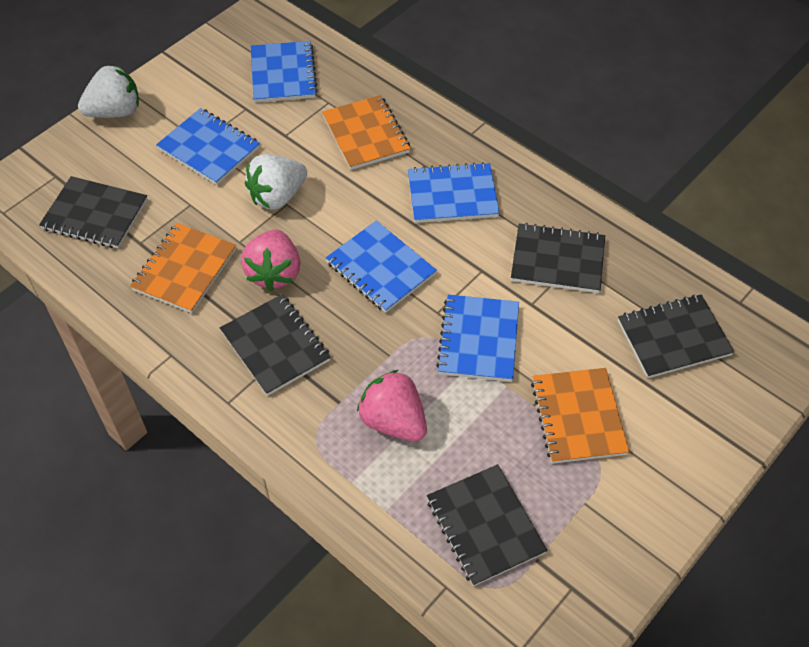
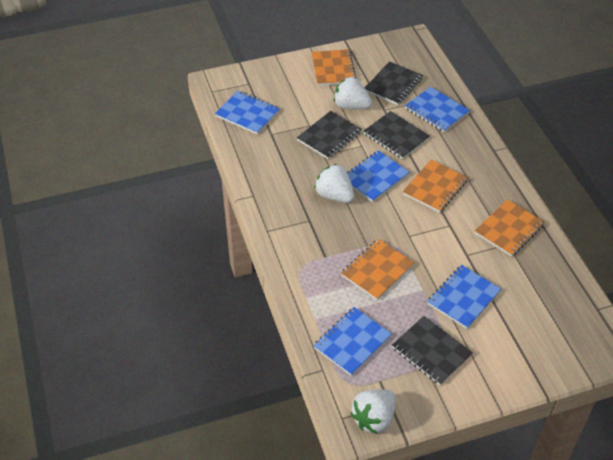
black notebook: [39,176,148,249] [220,294,331,396] [427,464,548,586] [511,223,605,293] [618,294,734,378] = 5 -> [297,111,362,159] [364,111,430,159] [365,61,423,105] [392,316,473,385] = 4
orange notebook: [130,223,236,313] [322,95,410,170] [531,368,629,464] = 3 -> [311,49,357,86] [341,239,414,300] [403,160,468,213] [475,199,544,257] = 4
pink strawberry: [241,230,300,291] [357,370,427,442] = 2 -> none = 0
white strawberry: [78,65,139,118] [245,154,307,210] = 2 -> [314,164,354,203] [334,77,372,110] [350,389,396,434] = 3

